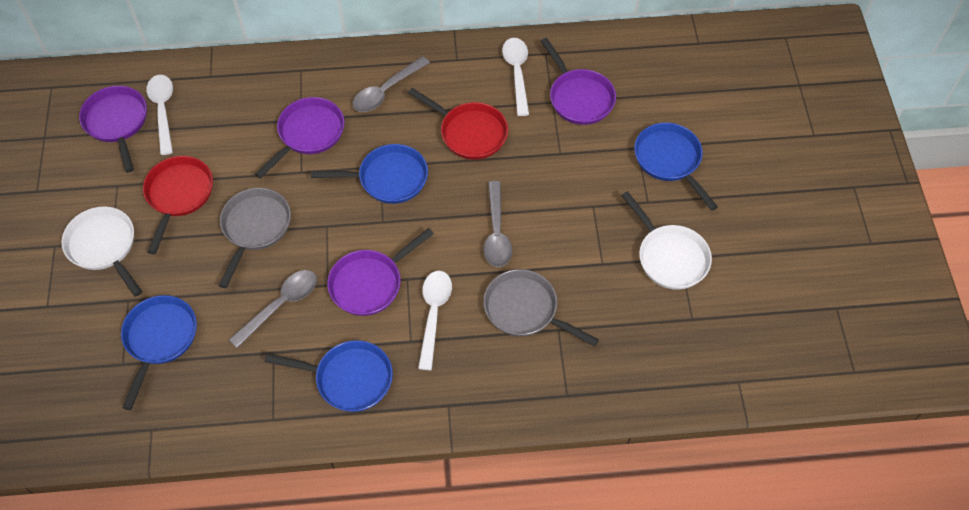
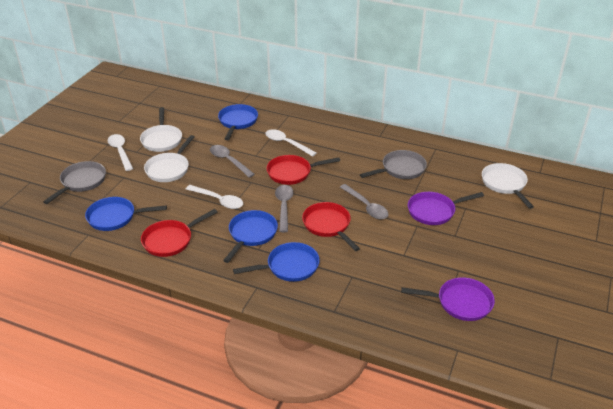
purple pan: [79,86,147,173] [255,97,344,179] [327,228,434,316] [541,38,616,125] = 4 -> [401,277,495,321] [408,192,484,225] = 2
red pan: [143,156,213,254] [408,88,508,160] = 2 -> [141,209,217,257] [267,155,340,185] [302,202,360,251] = 3
white pan: [62,207,142,297] [621,191,712,290] = 2 -> [140,107,182,152] [144,135,194,182] [482,163,534,209] = 3

